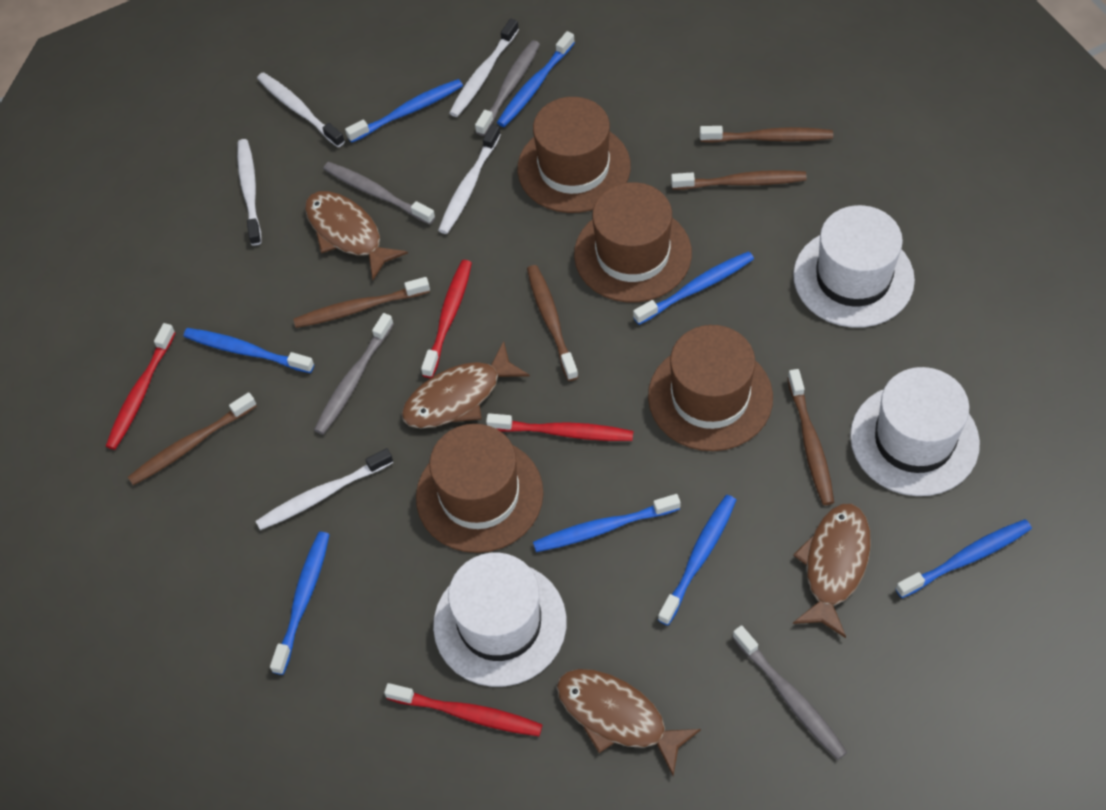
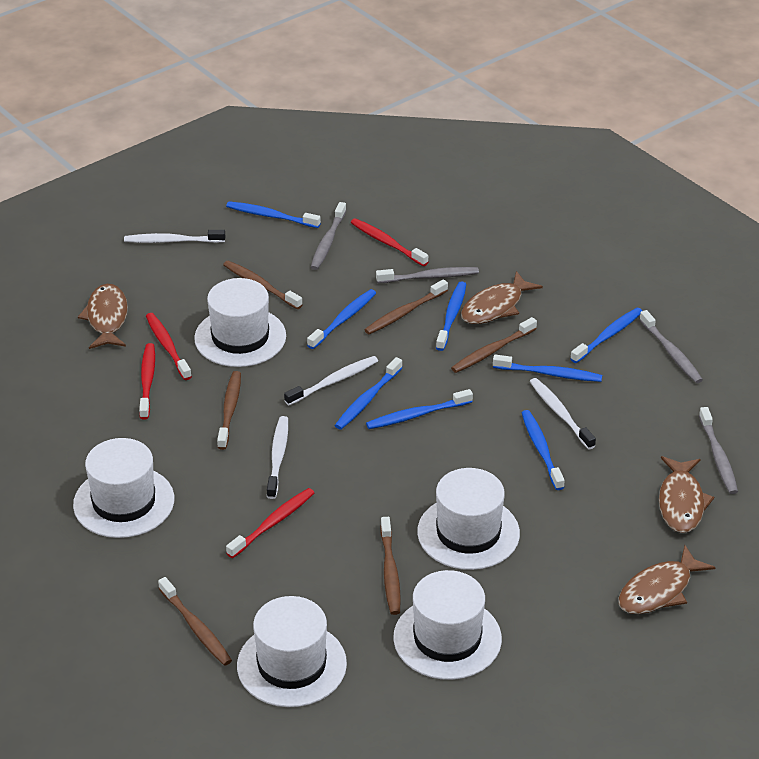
brown hat: [416,424,543,553] [517,97,631,213] [574,182,692,302] [648,325,773,451] = 4 -> none = 0
white hat: [433,552,567,687] [793,205,915,328] [850,367,980,496] = 3 -> [73,438,174,538] [194,278,286,367] [237,596,347,707] [393,570,502,680] [417,468,520,570] = 5
white toothbrush: [237,139,262,246] [256,448,393,530] [257,72,345,147] [438,124,501,234] [449,19,519,117] = 5 -> [124,230,225,243] [267,416,288,499] [284,356,378,405] [529,378,596,449] = 4

